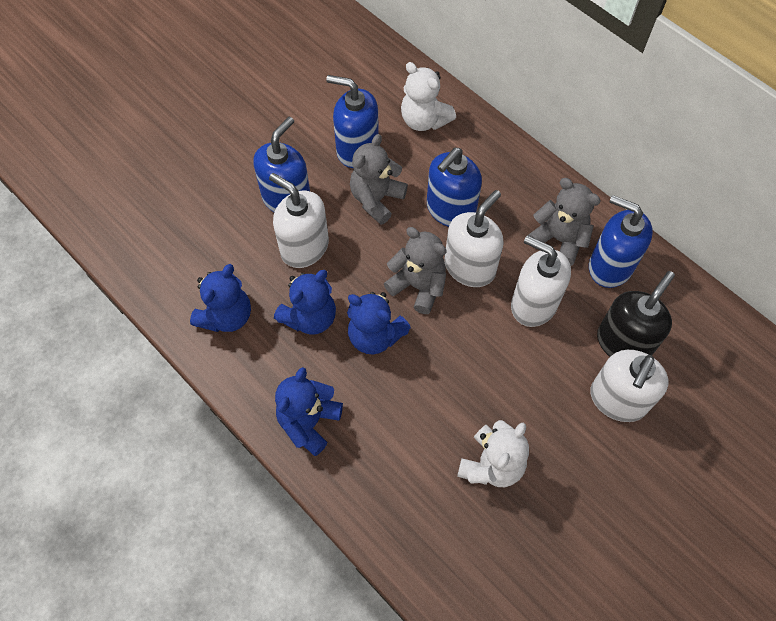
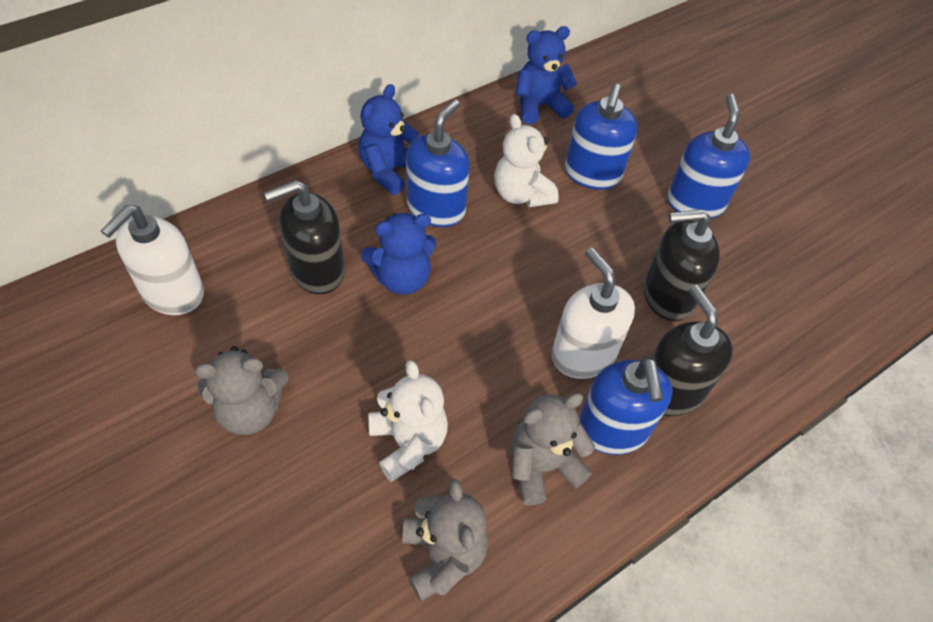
black soap dispenser: [597,271,675,357] = 1 -> [264,180,345,294] [643,209,720,321] [651,285,733,416] = 3
blue teddy bear: [190,264,251,332] [274,270,336,335] [275,367,343,456] [347,292,411,354] = 4 -> [358,84,419,195] [360,213,436,295] [516,26,577,124] = 3
white soap dispenser: [269,173,329,268] [444,190,504,287] [511,236,571,327] [590,350,669,422] = 4 -> [100,205,204,315] [552,248,635,379] = 2

